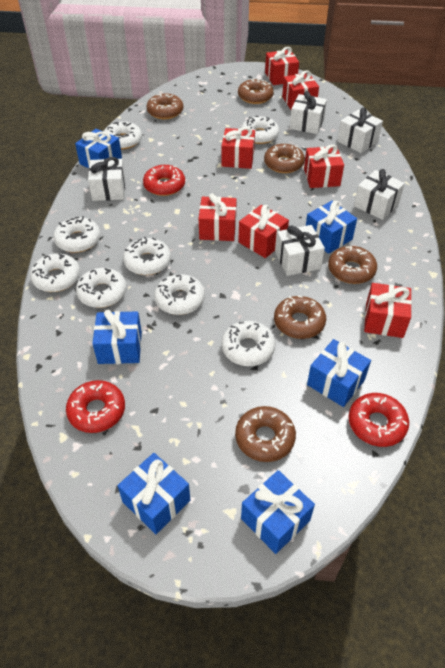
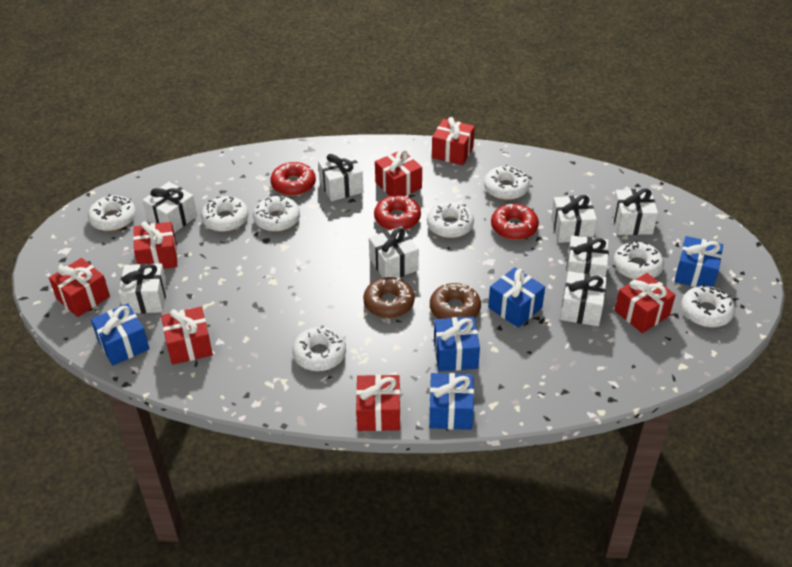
blue gift: [75,129,122,168] [92,310,142,364] [117,453,190,534] [241,470,315,554] [306,201,357,254] [307,339,371,407] = 6 -> [91,303,150,366] [429,373,474,430] [434,317,480,371] [488,267,545,328] [675,236,723,287] = 5
brown donut: [146,94,183,119] [235,406,296,462] [238,78,274,104] [264,144,305,173] [274,295,326,339] [328,246,377,284] = 6 -> [363,277,415,318] [430,283,481,319] = 2
white gift: [88,157,125,201] [275,225,325,276] [290,91,327,134] [337,108,383,153] [354,169,405,220] = 5 -> [119,263,167,313] [142,182,197,233] [318,152,363,201] [369,226,419,278] [551,195,597,243] [560,271,607,326] [566,236,609,281] [612,189,658,235] = 8

